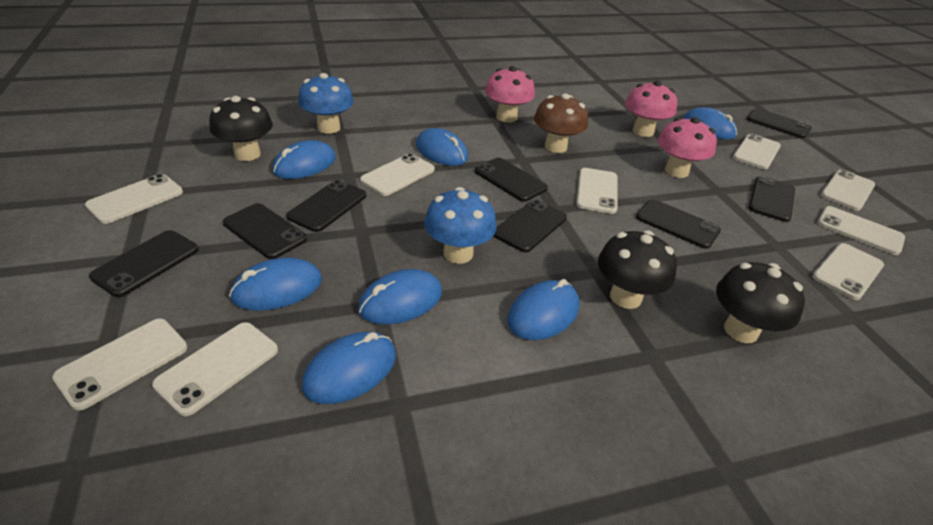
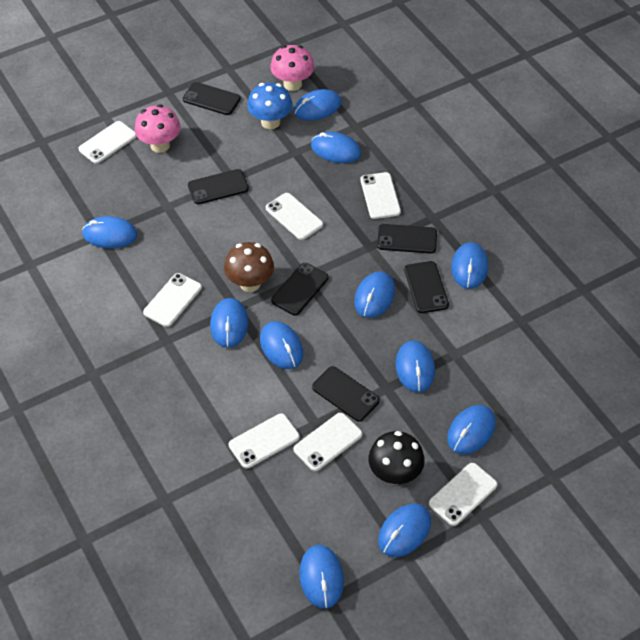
black mushroom: [209,96,273,161] [598,230,677,309] [716,262,805,343] = 3 -> [368,431,425,485] = 1
black phone: [89,230,199,297] [223,203,307,259] [286,180,366,232] [475,158,548,202] [493,200,567,252] [636,199,721,249] [747,108,812,138] [749,176,795,222] = 8 -> [183,82,241,115] [188,169,249,204] [271,263,329,315] [312,366,380,422] [377,224,437,254] [404,261,449,313] = 6
blue mouse: [229,258,322,311] [272,140,336,179] [302,332,396,404] [358,269,442,325] [416,128,468,166] [508,279,579,340] [683,107,737,140] = 7 -> [82,216,137,248] [210,298,248,348] [260,321,303,369] [294,89,341,120] [299,545,344,609] [311,131,361,163] [354,271,395,318] [378,504,431,557] [395,341,435,392] [447,405,496,454] [451,242,488,289] = 11
blue mushroom: [298,73,354,134] [424,187,496,264] = 2 -> [247,83,292,129] = 1
pink mushroom: [485,66,535,123] [625,81,677,137] [658,117,717,178] = 3 -> [135,104,181,153] [270,45,314,91] = 2
white phone: [52,319,187,411] [85,174,183,224] [152,322,278,416] [360,153,435,196] [576,168,618,214] [733,133,781,169] [812,243,884,300] [817,206,905,255] [821,169,875,211] = 9 -> [79,121,137,164] [143,273,202,327] [229,413,300,469] [266,193,323,240] [293,413,362,471] [360,172,401,219] [429,463,497,526] = 7

